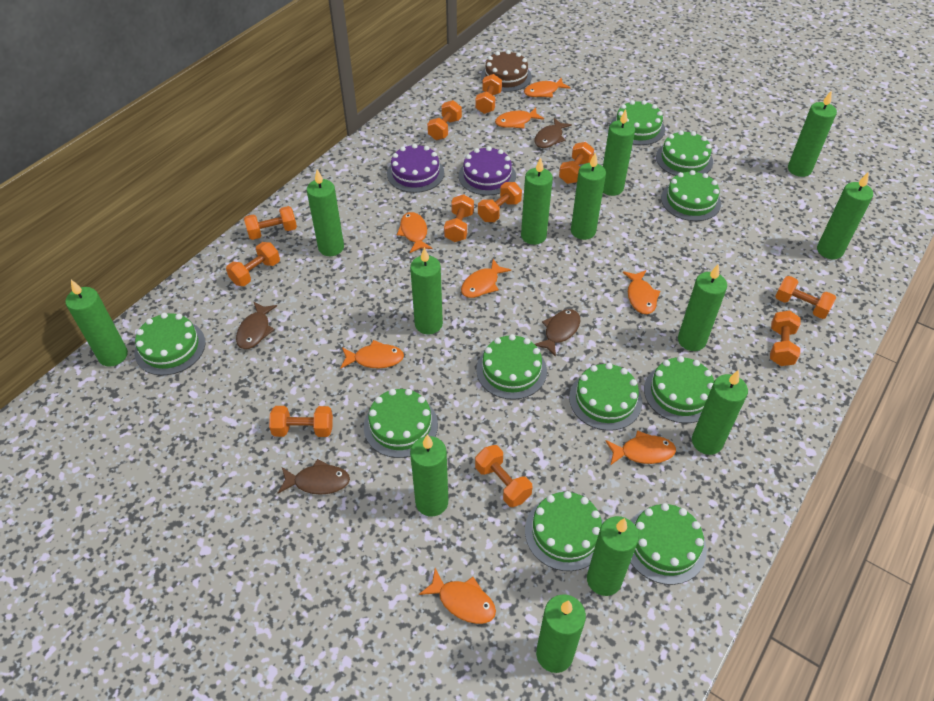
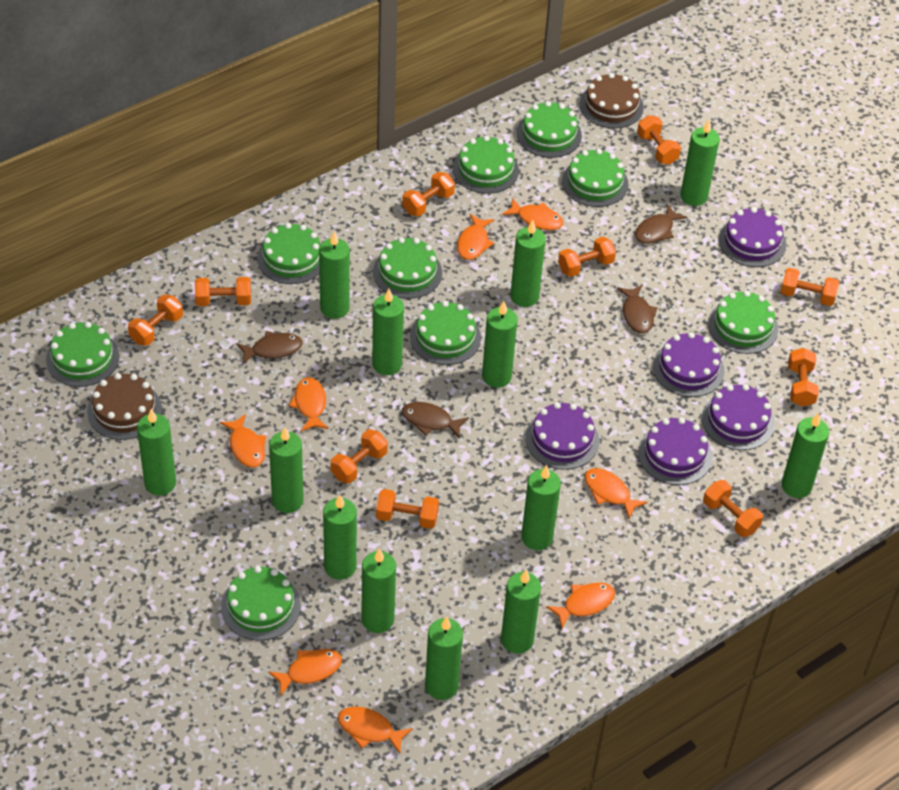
brown cake: [481,50,532,92] = 1 -> [87,373,162,440] [580,73,644,129] = 2
green cake: [135,313,206,375] [364,389,438,458] [476,334,547,400] [525,491,603,571] [569,363,642,431] [610,100,665,145] [630,503,707,585] [644,356,714,423] [656,130,713,176] [661,170,721,221] = 10 -> [46,322,119,387] [221,566,301,641] [257,223,321,284] [373,237,442,299] [410,301,481,365] [453,135,519,194] [517,101,582,158] [562,149,628,207] [708,291,778,354] = 9
orange dumbbell: [226,242,280,286] [244,206,297,240] [269,406,333,437] [427,100,462,140] [444,194,474,242] [475,74,502,114] [475,445,532,507] [478,182,522,222] [559,142,594,184] [770,310,801,366] [775,276,836,319] = 11 -> [128,294,183,346] [195,277,251,306] [330,429,388,484] [376,489,439,529] [402,172,455,216] [558,237,616,277] [637,115,681,165] [703,480,763,537] [781,268,839,306] [788,348,819,407] = 10
purple cake: [387,144,444,193] [459,146,516,196] = 2 -> [526,402,599,470] [638,417,712,485] [653,332,724,397] [702,384,775,450] [719,207,786,267] = 5

